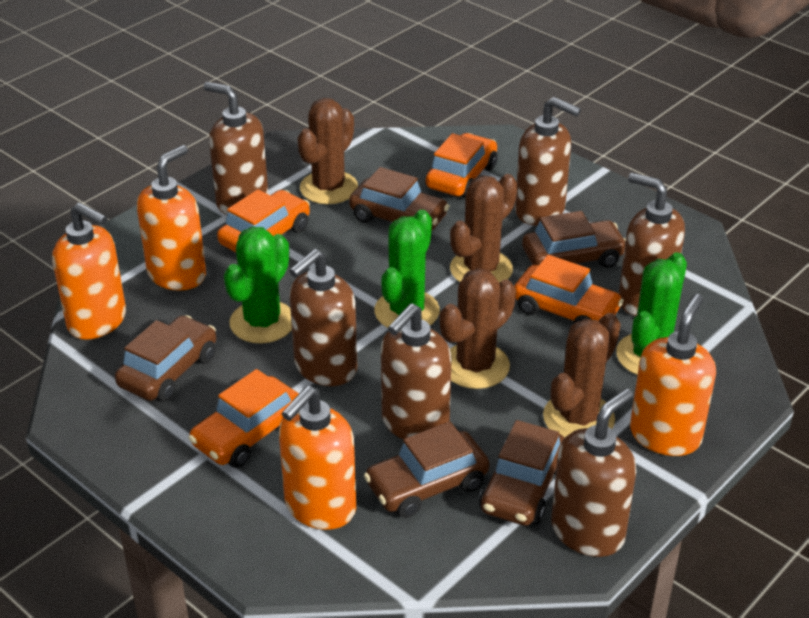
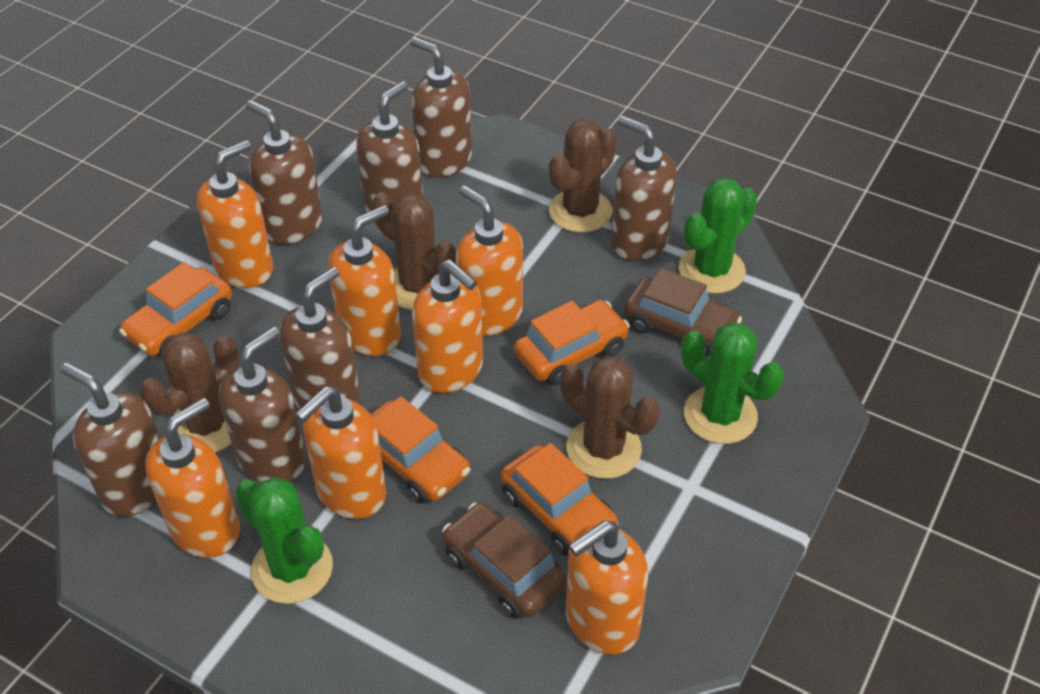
brown car: [115,315,216,402] [349,167,449,231] [364,421,490,518] [479,420,564,526] [522,211,626,268] = 5 -> [442,503,567,619] [624,268,742,357] = 2
brown soap dispenser: [204,82,268,215] [289,249,357,386] [381,303,452,439] [515,97,581,226] [551,389,636,557] [619,173,685,316] = 6 -> [60,363,161,517] [219,326,306,482] [246,100,323,245] [279,267,360,409] [356,81,423,212] [410,37,472,177] [611,116,677,261] = 7
orange soap dispenser: [52,203,126,340] [137,145,206,291] [279,386,356,530] [630,294,716,456] = 4 -> [145,398,240,558] [197,140,273,288] [296,386,386,519] [328,205,401,356] [412,259,483,393] [456,185,523,336] [566,521,648,655] = 7

